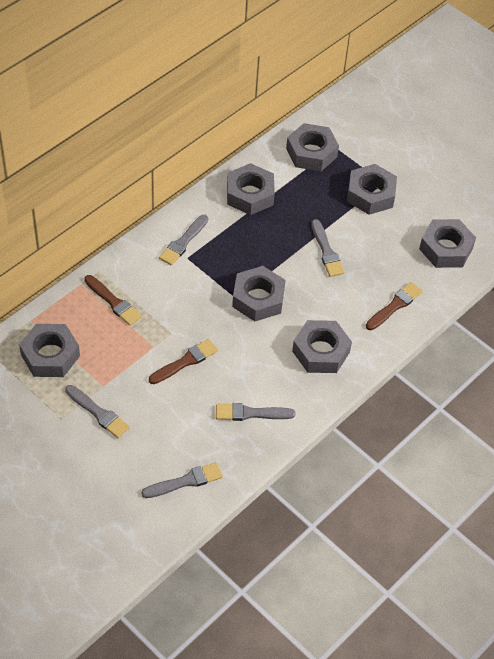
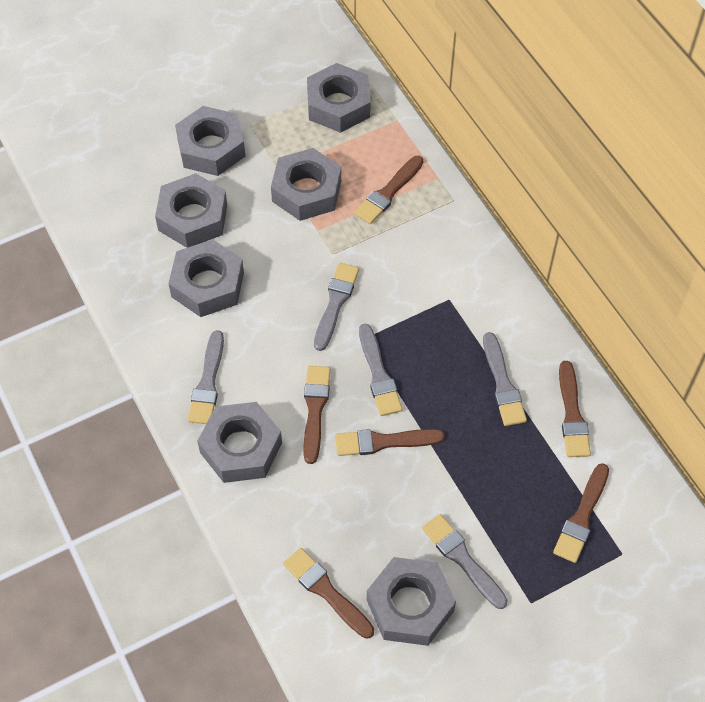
brown brush: [84,275,142,326] [149,339,218,384] [366,282,423,330] = 3 -> [283,548,374,639] [303,366,331,464] [335,429,445,456] [354,156,423,224] [553,463,609,563] [559,361,591,457] = 6

